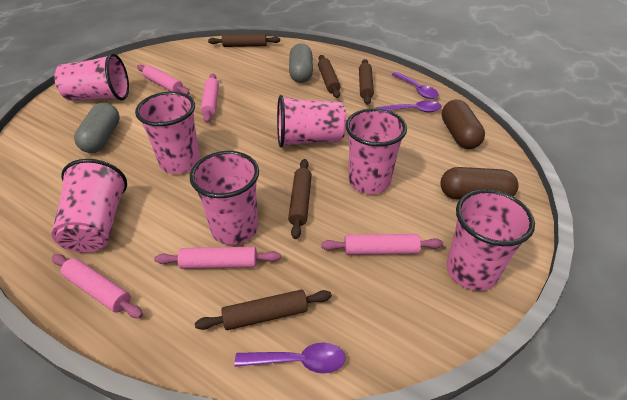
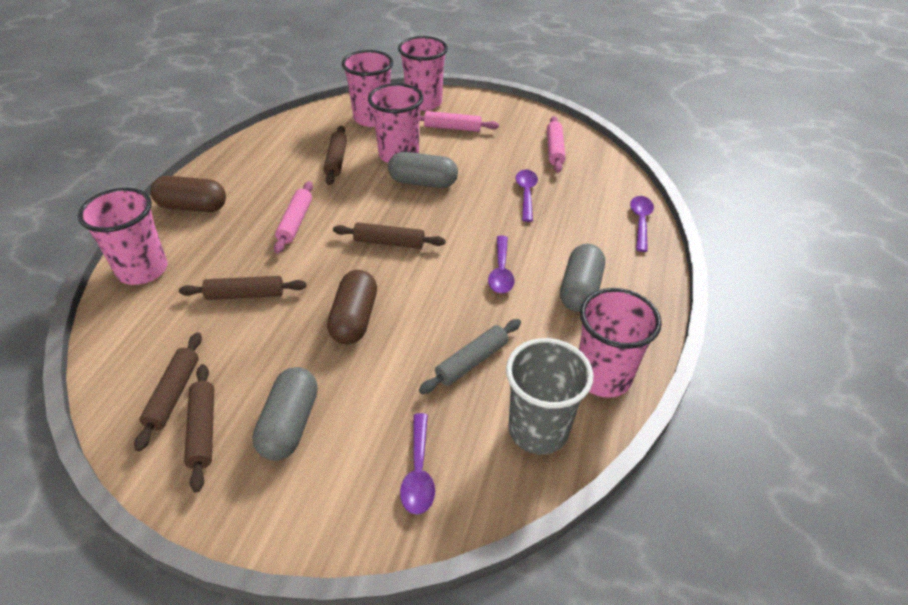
grey capsule: [74,103,120,153] [289,43,313,83] = 2 -> [252,367,318,461] [388,152,458,188] [560,244,605,312] = 3
grey cup: none = 0 -> [506,338,593,454] = 1
grey rolling pin: none = 0 -> [419,319,521,394] = 1
pink cup: [51,159,127,253] [54,53,129,101] [135,92,200,174] [190,151,259,245] [277,95,346,148] [346,108,407,194] [446,189,535,291] = 7 -> [78,188,168,285] [342,50,393,127] [368,83,423,163] [398,36,448,111] [579,288,662,398] = 5
pink rolling pin: [52,254,143,318] [137,64,190,95] [154,247,281,269] [201,74,219,123] [321,234,443,255] = 5 -> [274,181,313,254] [419,111,499,132] [547,116,565,173] = 3
purple spoon: [235,343,346,374] [376,100,442,112] [392,72,439,99] = 3 -> [400,413,435,515] [488,235,515,293] [516,170,538,222] [630,196,654,252] = 4

